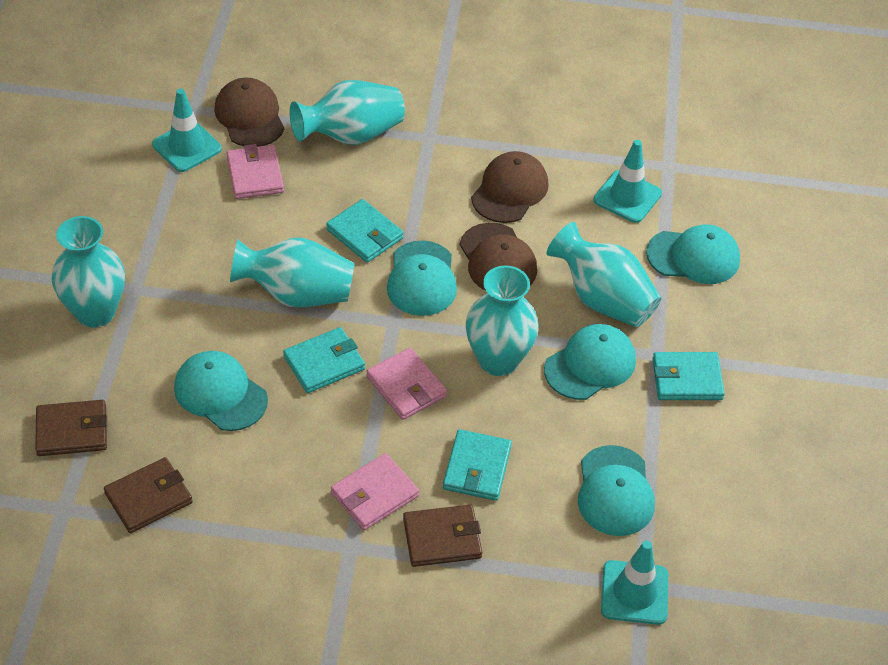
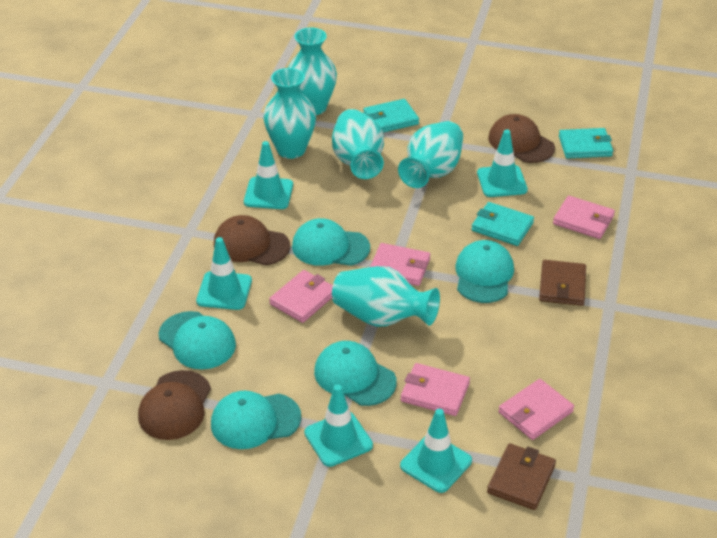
brown wallet: [35,400,107,456] [104,457,193,533] [403,504,482,567] = 3 -> [487,443,556,510] [539,260,586,306] = 2
pink wallet: [227,144,284,199] [331,453,419,530] [366,348,447,420] = 3 -> [269,270,333,323] [370,243,430,286] [401,363,470,416] [498,379,574,440] [553,196,615,239] = 5
turquoise traffic cone: [152,89,222,172] [593,140,662,223] [601,541,668,625] = 3 -> [196,237,252,310] [244,141,293,209] [304,384,373,467] [400,409,472,493] [477,129,528,197] = 5
turquoise wallet: [283,327,365,393] [326,199,404,263] [443,429,512,501] [652,352,725,400] = 4 -> [363,99,419,133] [471,202,534,246] [559,128,613,159] = 3

